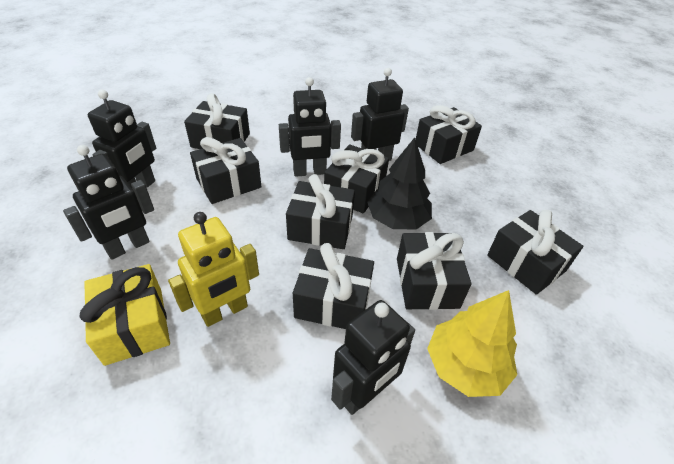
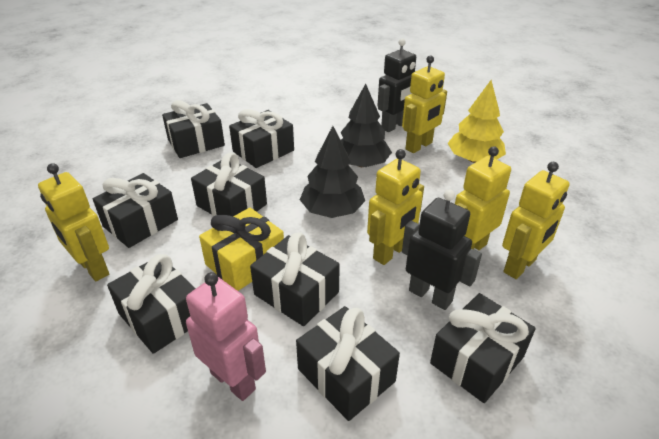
black robot: [63,145,154,260] [88,89,156,188] [279,77,341,177] [331,300,415,415] [351,68,409,161] = 5 -> [377,38,416,132] [402,190,482,310] = 2
black tree: [367,137,432,229] = 1 -> [300,126,365,218] [340,84,392,167] = 2
pink robot: none = 0 -> [186,272,266,401] = 1
yellow robot: [168,212,259,327] = 1 -> [38,163,109,281] [367,149,424,265] [402,55,447,153] [455,146,511,250] [502,162,570,279] = 5

